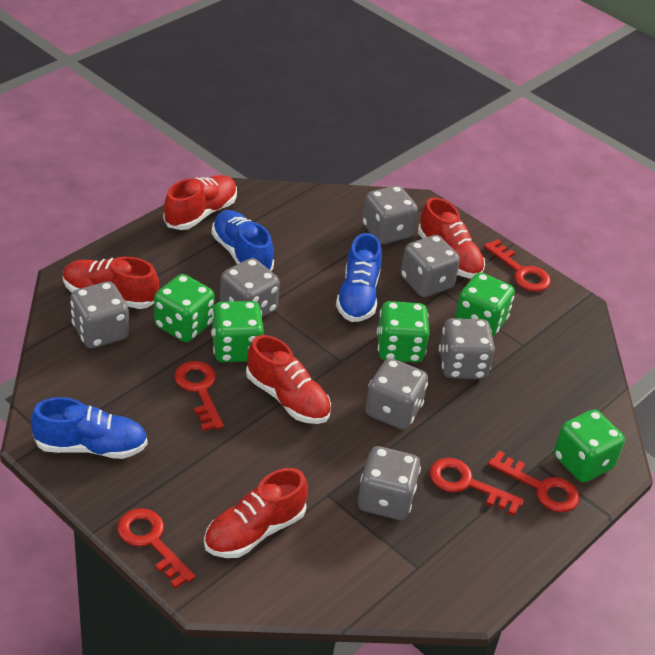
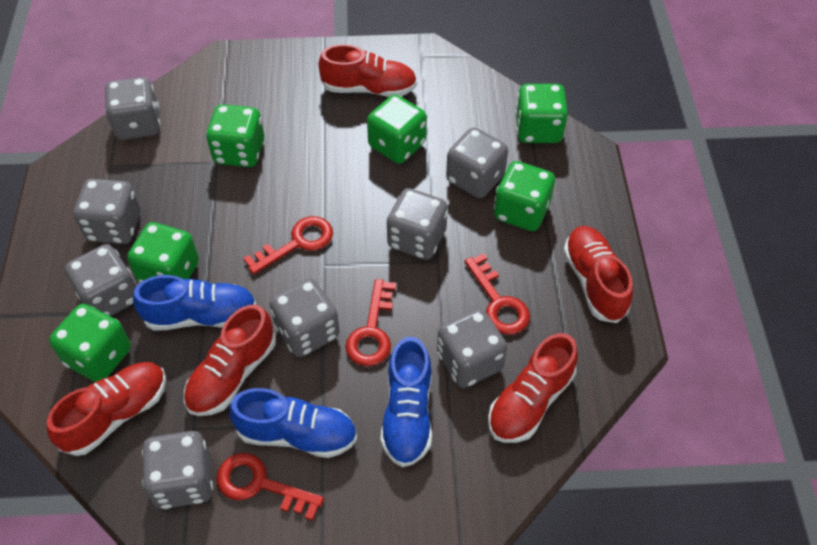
green dice: [154,274,215,342] [211,301,264,362] [377,301,429,363] [455,272,515,337] [554,409,625,482] = 5 -> [49,303,131,382] [127,222,199,283] [206,104,264,167] [367,95,427,164] [494,161,555,231] [515,84,568,143] = 6
grey dice: [70,281,129,348] [220,258,280,317] [358,446,421,520] [362,186,418,244] [365,358,428,430] [401,235,460,297] [439,318,495,379] = 7 -> [65,244,137,316] [74,179,141,244] [105,77,160,140] [142,431,213,509] [270,279,340,357] [387,188,448,260] [437,309,507,388] [446,128,508,198] = 8
red key: [117,508,195,589] [174,361,224,431] [429,458,524,516] [484,239,551,292] [488,451,580,513] = 5 -> [216,453,324,521] [243,216,333,275] [345,279,396,366] [464,253,530,335] = 4

